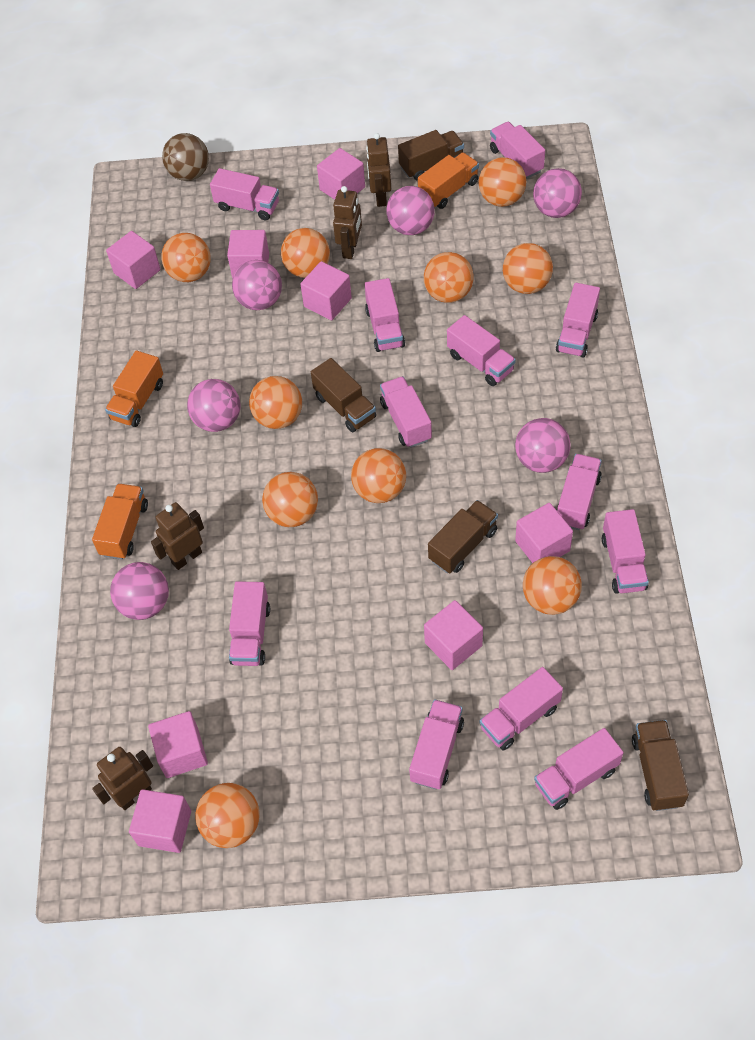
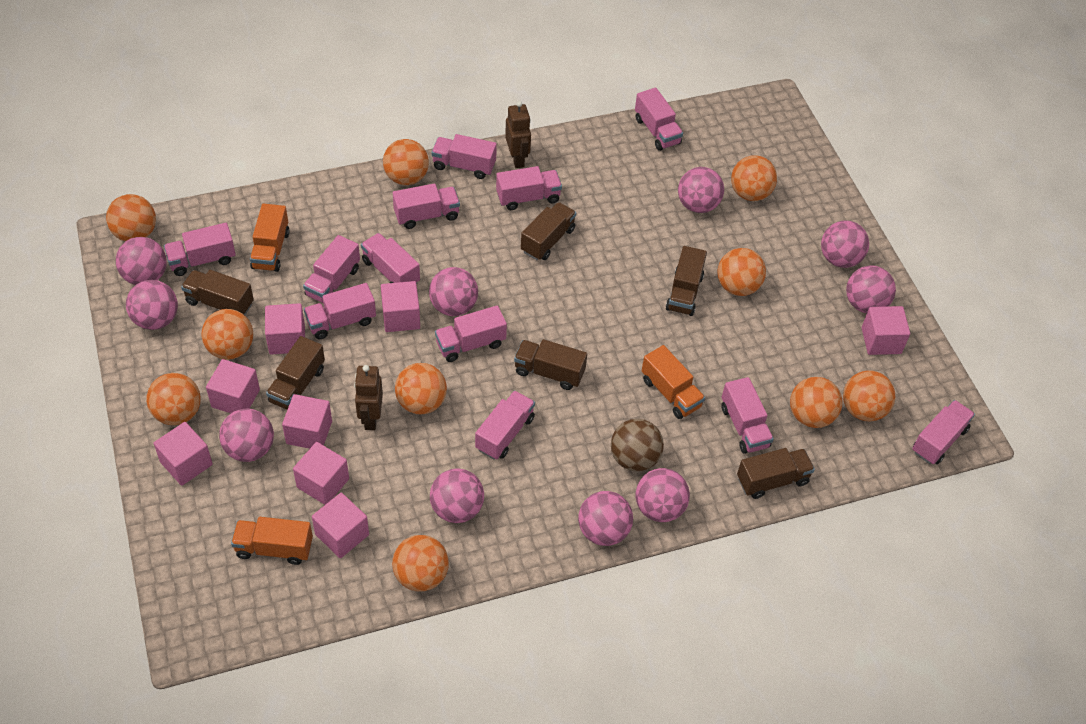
brown robot: [92,747,153,810] [151,502,204,570] [333,186,362,259] [366,133,391,207] = 4 -> [354,365,383,430] [505,101,531,168] = 2
brown truck: [311,358,376,432] [398,130,464,181] [428,500,498,573] [632,720,689,811] = 4 -> [181,270,254,315] [266,336,325,410] [514,339,587,390] [521,202,576,260] [666,246,707,316] [737,448,815,499] = 6
pink ball: [110,562,169,620] [187,379,240,432] [232,260,282,310] [386,186,435,235] [515,418,570,473] [533,168,582,218] = 6 -> [116,237,167,285] [126,280,178,330] [219,408,274,462] [429,267,478,316] [430,469,484,523] [578,491,633,546] [636,468,690,522] [678,167,724,213] [821,220,869,268] [846,266,896,313] = 10

